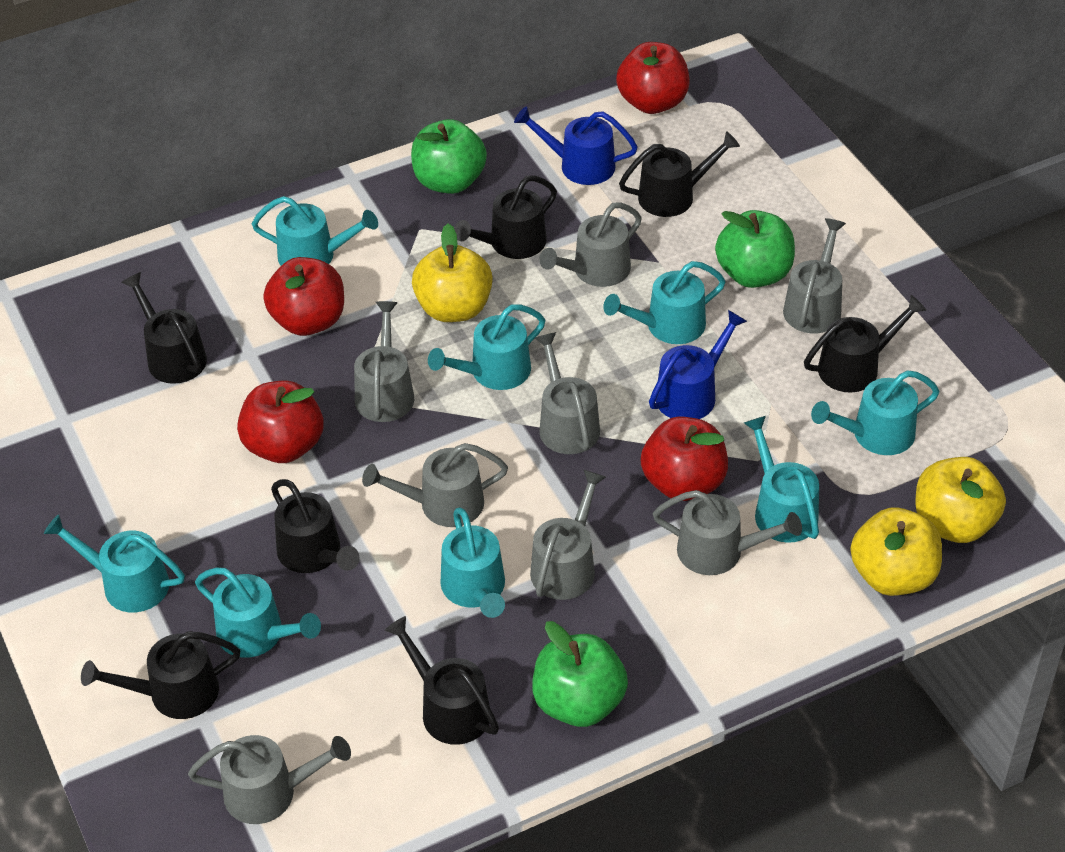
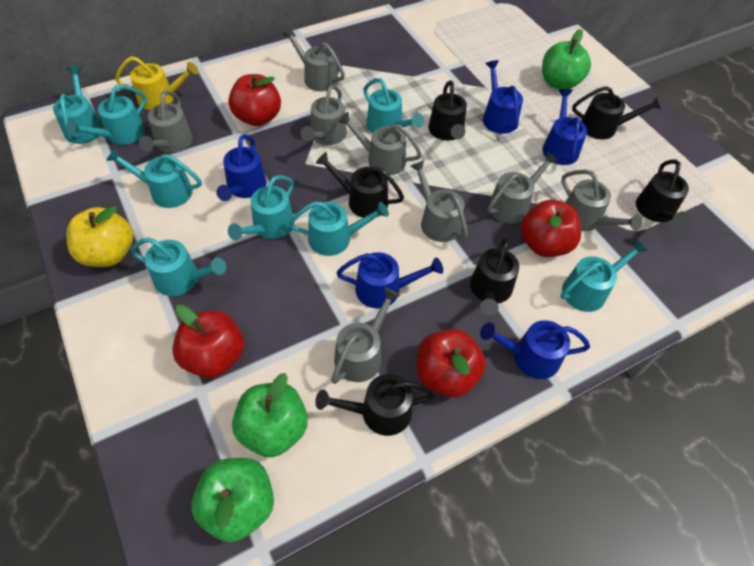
black watering can: [81,631,240,719] [121,272,207,384] [271,479,360,573] [385,616,499,745] [454,176,557,259] [619,131,740,217] [804,295,927,393] = 7 -> [315,374,436,436] [316,152,404,218] [428,80,467,141] [470,236,519,316] [572,86,662,139] [636,160,689,228] = 6
blue watering can: [514,106,638,185] [649,310,747,419] = 2 -> [216,134,267,201] [336,252,443,309] [480,320,590,379] [483,60,523,134] [542,89,587,165] = 5
yellow apple: [412,224,493,322] [850,508,942,596] [915,457,1006,543] = 3 -> [66,206,133,267] = 1
yellow watering can: none = 0 -> [115,56,199,110] = 1

